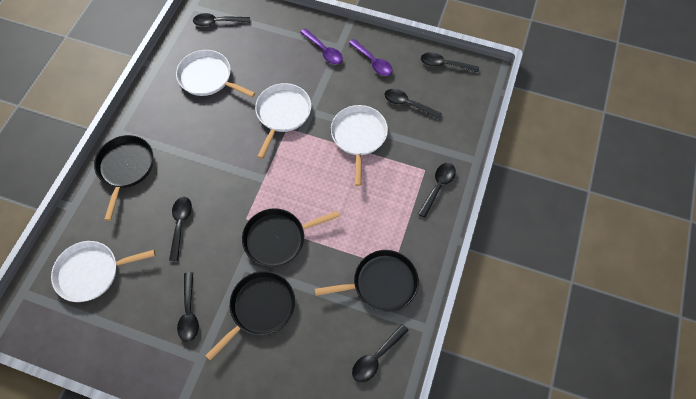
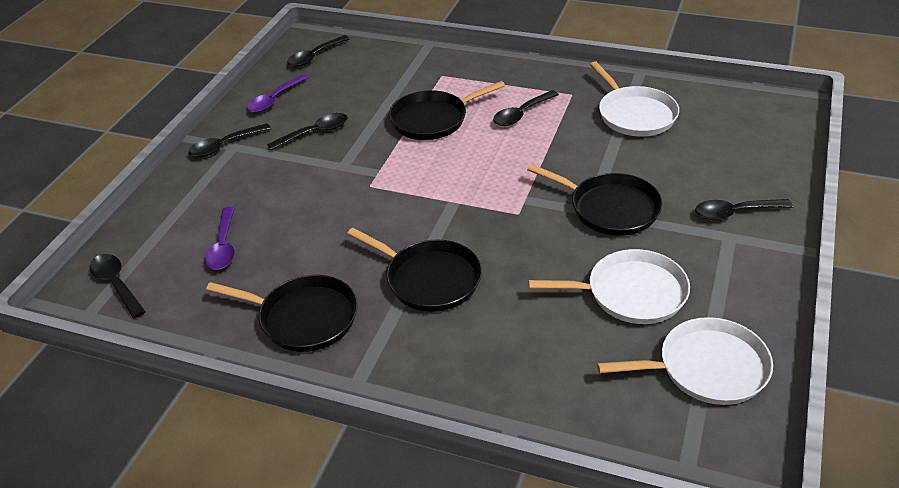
black spoon: [169,197,192,261] [177,272,199,342] [193,13,250,27] [352,324,409,382] [384,89,442,119] [418,163,456,218] [421,52,479,73] = 7 -> [89,254,146,318] [188,123,271,157] [267,113,348,150] [287,35,350,67] [493,90,559,126] [695,199,793,220] = 6
white pan: [51,241,155,302] [176,50,255,98] [255,83,311,159] [331,105,388,186] = 4 -> [528,249,690,324] [590,61,679,137] [597,317,773,405] = 3

